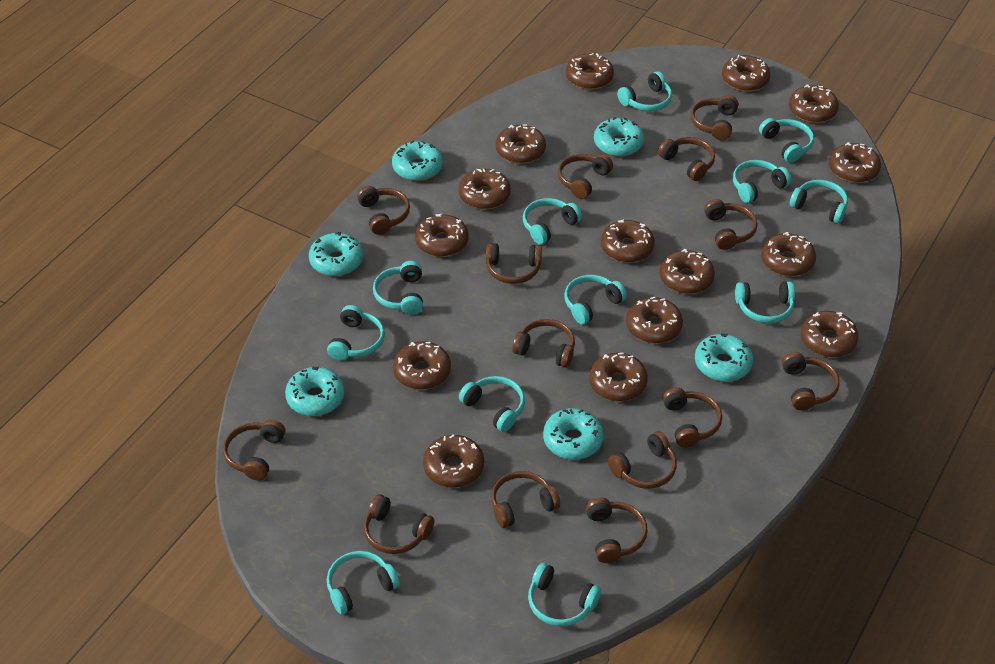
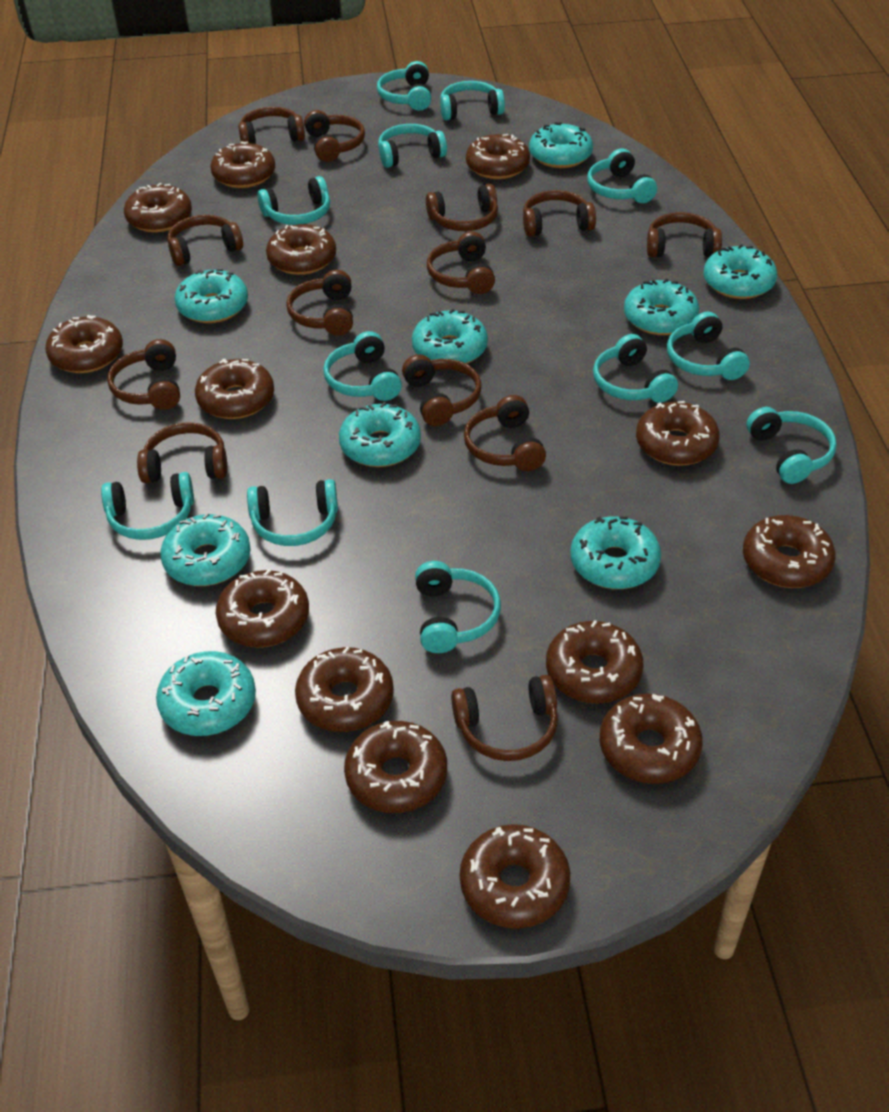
brown donut: [393,342,451,390] [415,214,469,257] [423,434,484,488] [459,169,511,209] [496,124,546,164] [566,53,614,90] [589,353,648,401] [601,220,655,263] [626,297,683,343] [659,249,715,294] [722,55,771,92] [761,232,816,276] [789,85,839,123] [801,311,859,357] [829,142,881,183] = 15 -> [45,315,123,373] [124,183,192,232] [195,359,274,419] [211,141,275,188] [216,569,309,648] [266,224,336,275] [295,647,394,732] [344,721,447,813] [460,824,570,929] [466,134,530,179] [546,620,643,704] [600,694,703,784] [636,401,720,466] [743,515,835,588] = 14
brown headphones: [223,419,286,481] [357,186,410,235] [363,494,434,554] [486,243,542,284] [491,471,560,528] [512,319,575,368] [558,154,613,199] [586,497,648,563] [608,431,677,489] [658,137,715,181] [662,388,722,447] [691,95,738,141] [704,199,757,250] [782,352,840,411] = 14 -> [107,339,180,410] [137,422,227,483] [167,215,243,266] [238,107,305,144] [286,270,353,335] [304,110,365,162] [402,354,482,426] [426,184,498,231] [427,231,495,294] [451,675,558,761] [464,395,546,471] [523,190,596,237] [647,212,722,257] = 13
turquoise donut: [285,367,345,416] [309,232,363,276] [392,141,443,181] [543,408,604,460] [594,117,644,157] [695,333,753,382] = 6 -> [156,651,256,736] [160,513,251,586] [175,269,248,323] [339,402,421,467] [412,309,488,364] [529,122,593,168] [570,517,661,589] [624,279,699,335] [704,244,777,299] = 9

